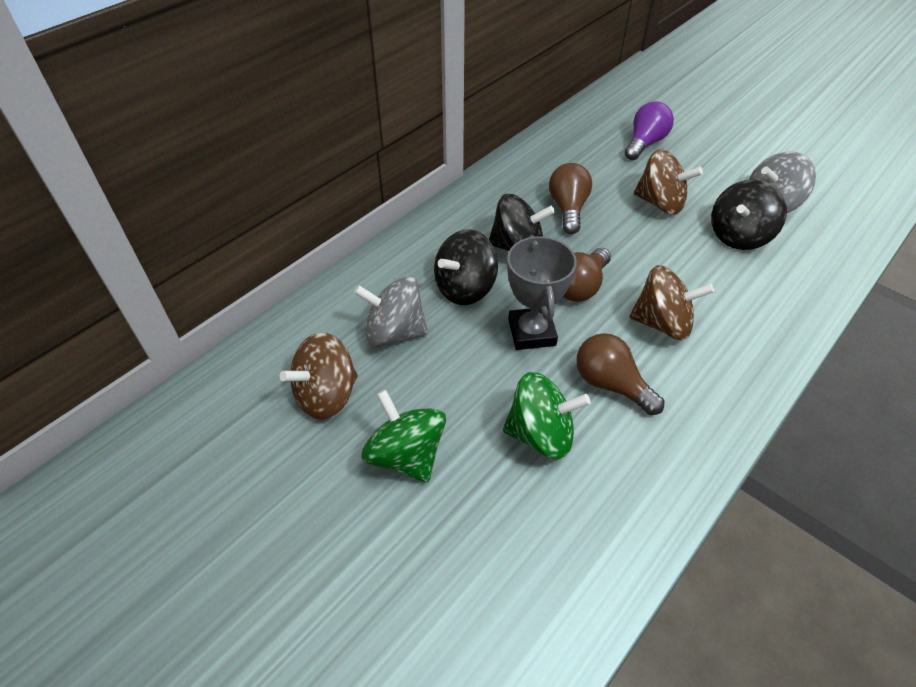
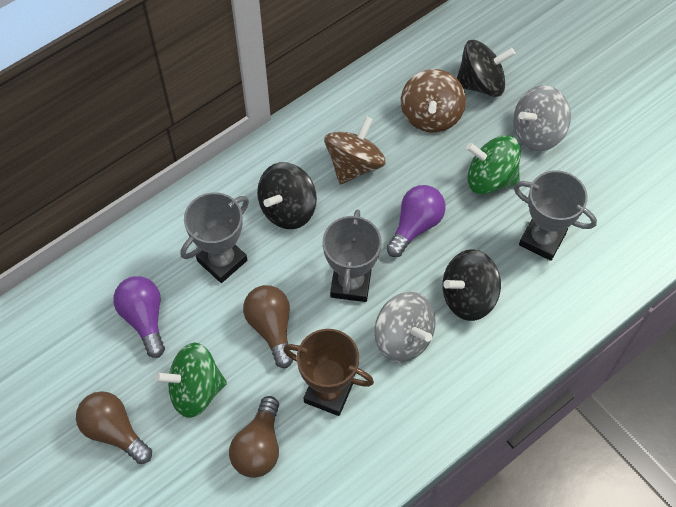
brown spinning top: [280,332,358,420] [629,265,714,340] [634,149,703,215] = 3 -> [324,116,386,185] [401,69,466,133] = 2
brown trophy: none = 0 -> [283,329,374,416] = 1
grey trophy: [507,235,577,350] = 1 -> [181,192,249,283] [323,209,382,302] [514,170,597,261] = 3
purple light bulb: [625,102,674,160] = 1 -> [114,276,165,358] [386,185,446,257] = 2

